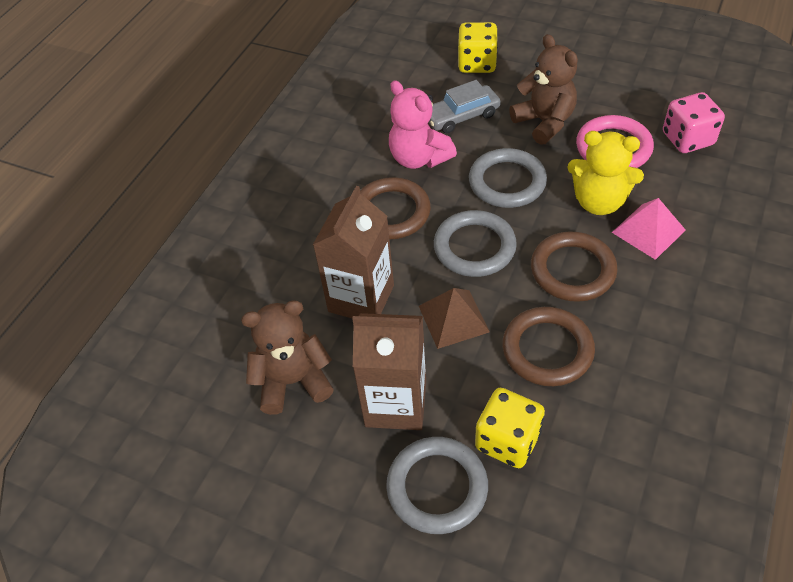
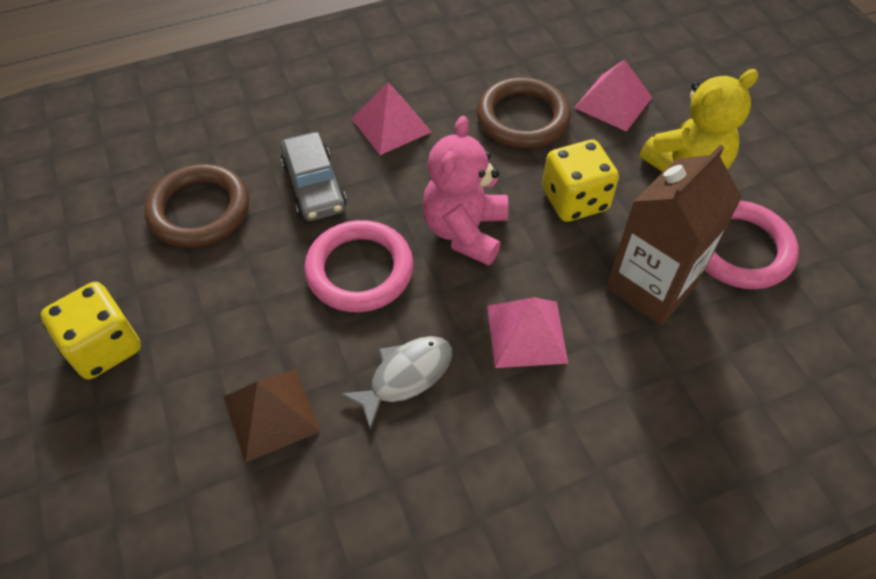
brown carton: [313,186,394,319] [352,313,426,430] = 2 -> [606,145,742,326] = 1
brown ring: [360,177,431,239] [502,307,595,386] [531,232,618,302] = 3 -> [144,164,249,248] [477,77,571,148] = 2
brown teddy bear: [241,300,334,415] [509,34,578,145] = 2 -> none = 0
grey fish: none = 0 -> [340,336,452,430] = 1
grey ring: [386,437,488,534] [434,210,517,277] [469,148,547,208] = 3 -> none = 0
pink dice: [663,92,725,153] = 1 -> none = 0
pink pyramid: [612,198,686,260] = 1 -> [351,82,432,155] [487,297,568,368] [574,59,653,131] = 3
pink ring: [576,115,654,168] = 1 -> [304,220,414,312] [705,200,799,289] = 2

